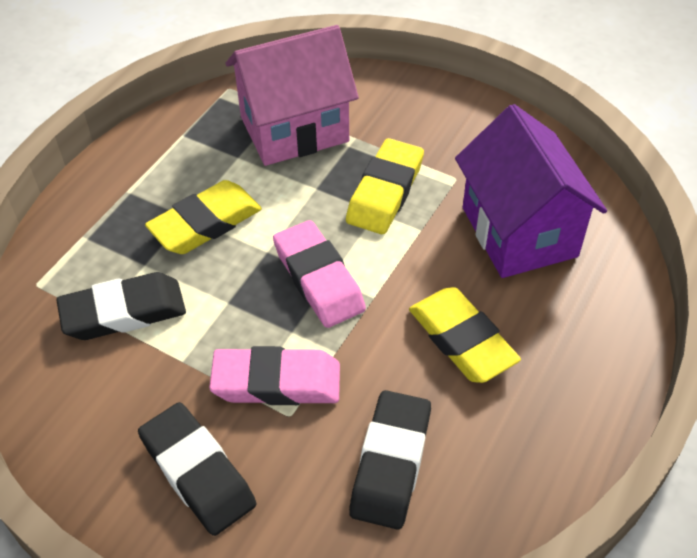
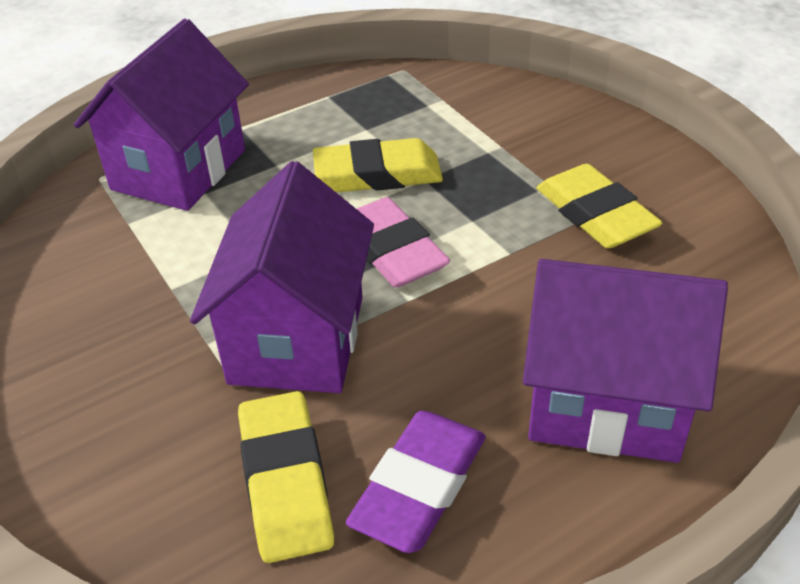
black eraser: [57,272,186,340] [138,402,256,536] [349,390,431,529] = 3 -> none = 0
pink eraser: [209,346,340,405] [273,220,366,328] = 2 -> [357,197,450,288] = 1
pink house: [225,25,359,166] = 1 -> none = 0
purple eraser: none = 0 -> [346,411,486,553] = 1
purple house: [455,104,607,278] = 1 -> [74,19,249,211] [190,161,374,393] [523,259,728,463] = 3

